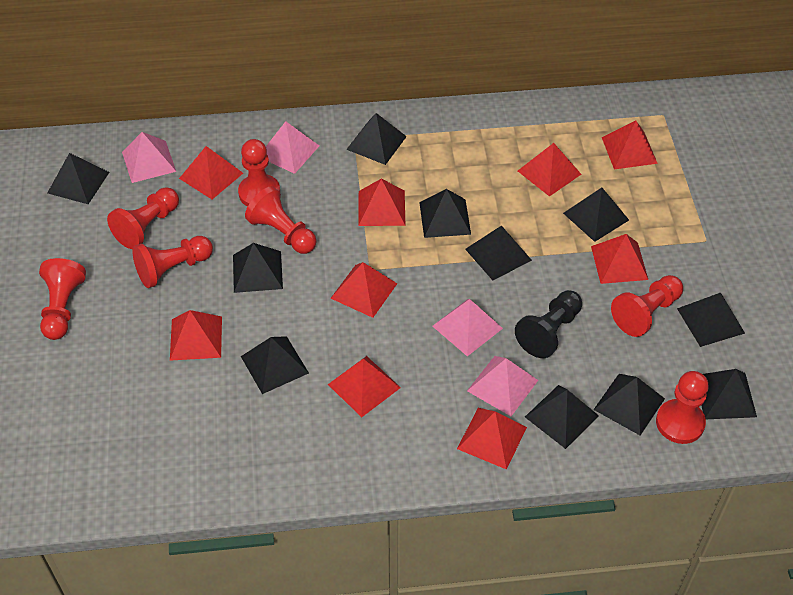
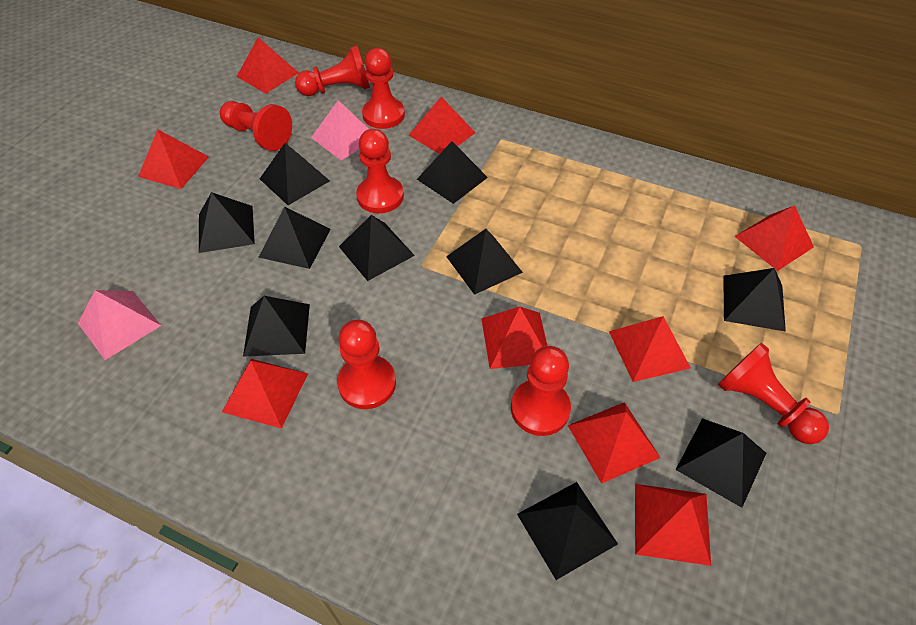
black pawn: [515,290,582,358] = 1 -> none = 0
black pyramid: [47,153,109,204] [233,243,283,293] [241,336,309,394] [346,113,407,165] [419,189,471,238] [465,225,532,280] [525,385,599,449] [563,187,629,242] [593,374,665,435] [677,293,745,347] [701,369,757,419] = 11 -> [199,192,255,253] [243,296,310,357] [258,207,331,269] [260,143,330,205] [339,215,415,281] [417,141,488,204] [446,229,523,295] [517,482,618,580] [676,418,766,508] [723,268,786,332] = 10
pink pyramid: [122,132,176,183] [266,121,319,174] [432,299,503,356] [467,356,538,416] = 4 -> [78,290,161,360] [311,100,368,160] = 2

